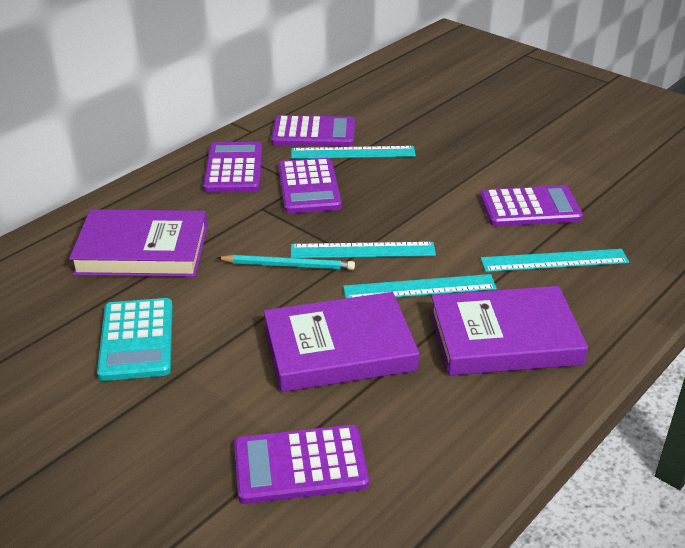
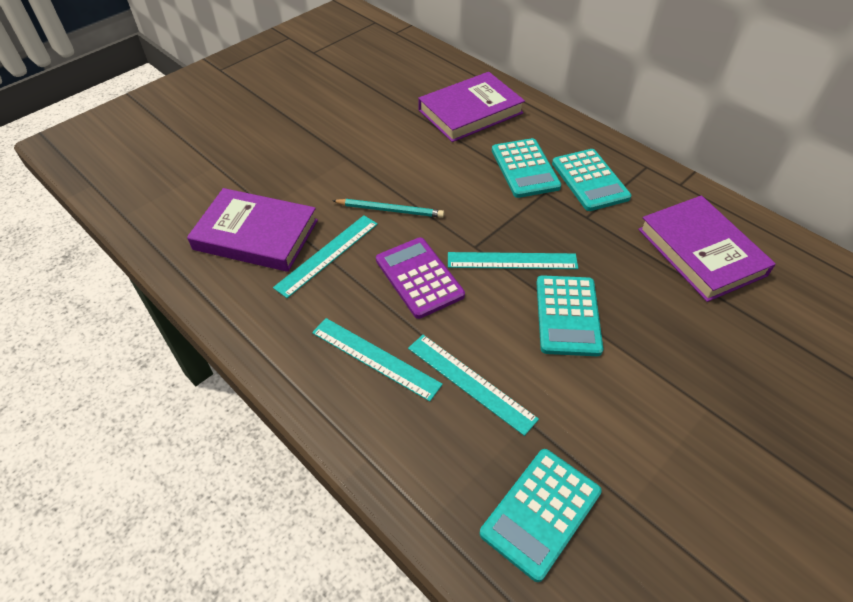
purple calculator: [203,142,262,192] [234,425,369,504] [271,115,355,147] [278,158,342,213] [480,185,583,226] = 5 -> [376,237,465,319] = 1
turquoise calculator: [97,298,173,381] = 1 -> [480,449,602,582] [492,138,561,198] [536,275,603,356] [552,149,631,211] = 4

